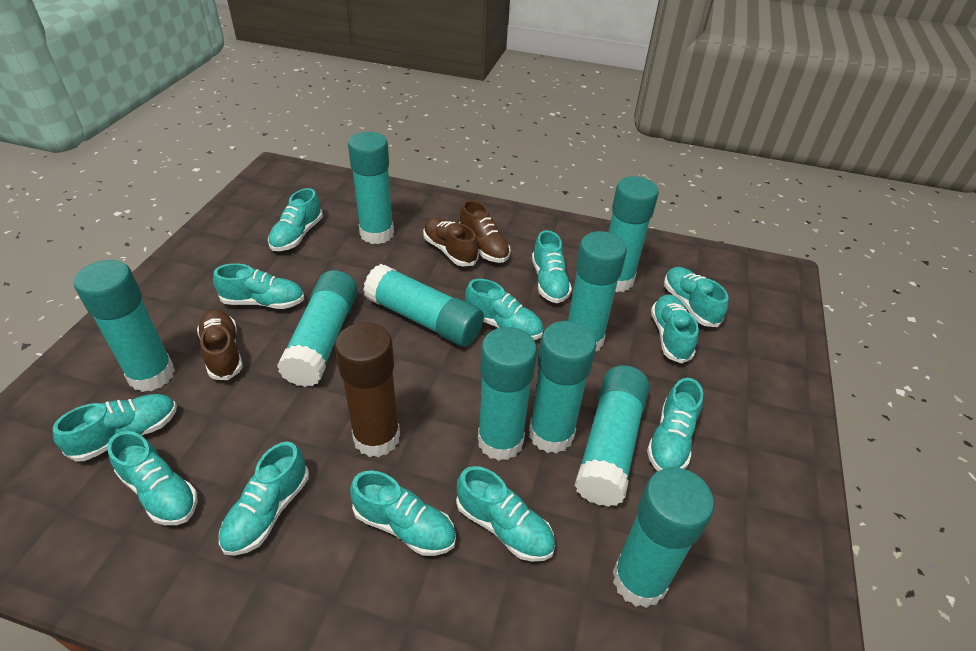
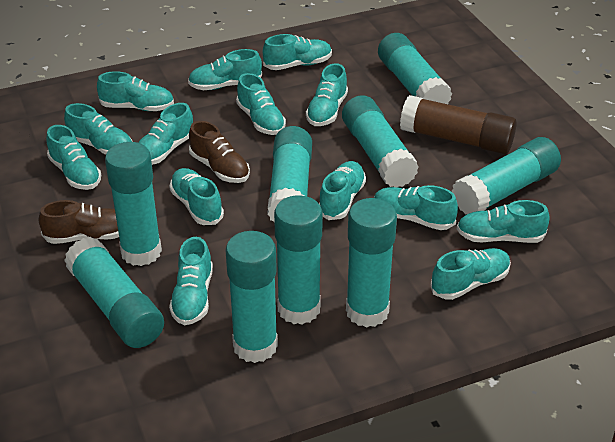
brown shoe: [197,310,243,380] [423,218,479,266] [459,200,510,263] = 3 -> [39,200,119,244] [189,121,250,183] = 2
turquoise glue stick: [74,260,175,392] [277,270,358,387] [348,132,394,244] [363,264,484,347] [478,327,537,461] [529,321,596,454] [568,231,627,352] [574,365,650,507] [609,176,659,292] [613,467,714,608] = 10 -> [64,237,164,348] [105,142,162,266] [225,231,278,363] [267,126,312,223] [274,196,323,325] [342,95,419,187] [346,198,397,328] [378,33,452,104] [452,137,561,215] = 9
turquoise shoe: [53,394,177,461] [107,431,197,525] [213,263,304,309] [219,442,309,556] [268,188,323,251] [350,470,456,556] [456,466,555,562] [465,279,543,340] [532,230,572,303] [647,378,703,471] [651,295,699,363] [664,267,728,327] = 12 -> [46,125,101,190] [64,103,133,155] [97,71,174,111] [138,103,193,165] [169,168,224,225] [169,237,213,325] [188,49,262,90] [236,73,286,135] [263,34,332,70] [306,63,348,126] [319,161,366,220] [374,185,458,230] [431,248,511,300] [457,200,550,243] = 14

